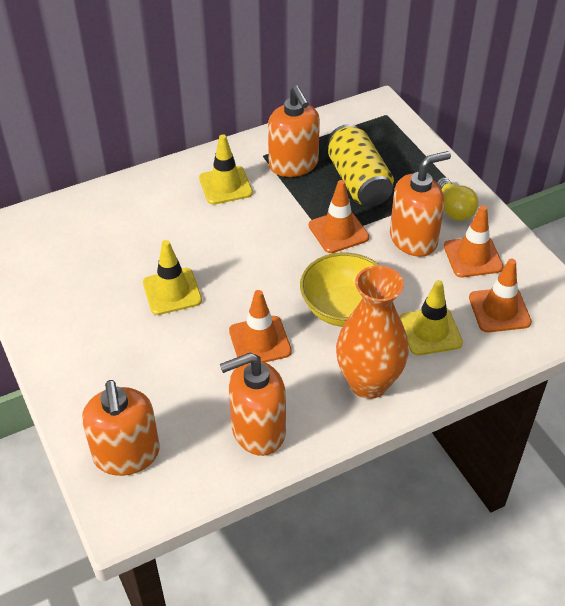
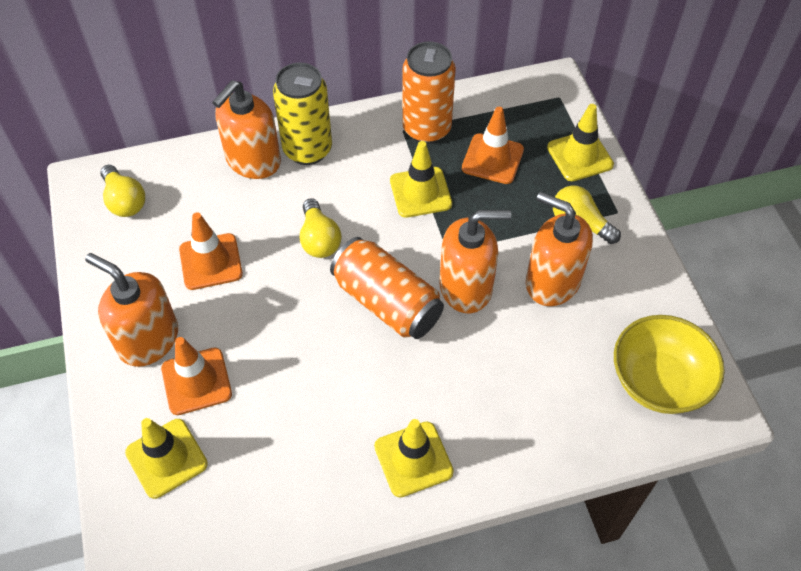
orange can: none = 0 -> [330,237,444,339] [402,41,456,144] = 2
orange traffic cone: [229,290,292,362] [309,180,369,253] [444,205,504,277] [469,259,532,332] = 4 -> [161,337,232,415] [179,212,243,290] [462,107,524,184] = 3
orange vase: [336,265,409,399] = 1 -> none = 0
yellow light bulb: [437,177,479,221] = 1 -> [100,165,145,217] [300,198,341,258] [553,185,621,244] = 3
yellow traffic cone: [143,240,202,315] [199,134,253,205] [400,280,463,356] = 3 -> [125,418,208,499] [374,419,454,498] [390,141,452,218] [547,104,614,181] = 4

